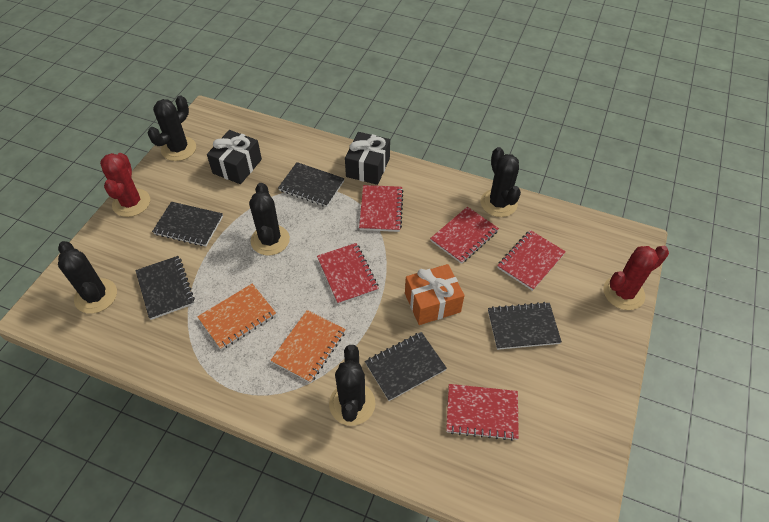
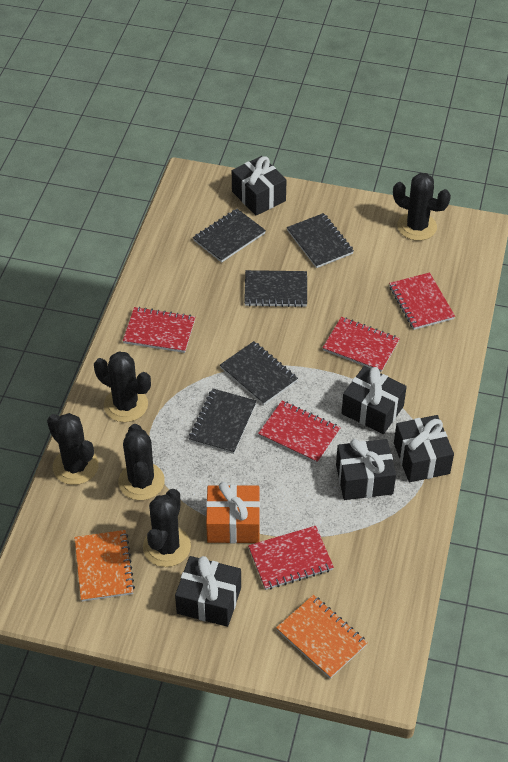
black gift: [207,130,262,184] [345,132,390,185] = 2 -> [175,556,241,627] [232,156,286,216] [336,439,396,500] [342,366,407,434] [394,415,454,482] = 5
red cactus: [100,153,150,217] [603,246,669,310] = 2 -> none = 0

